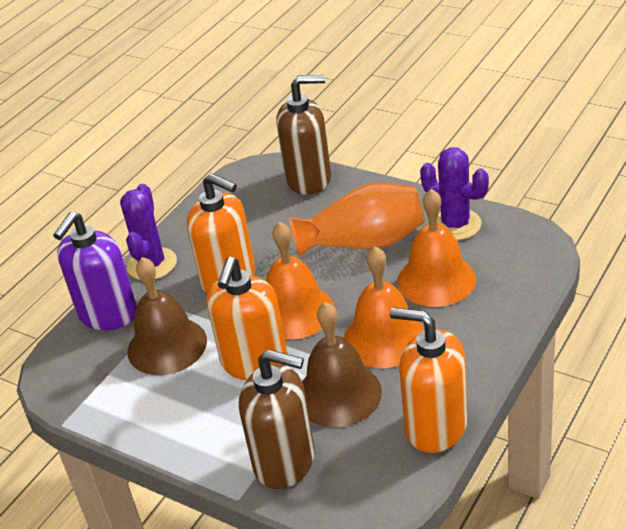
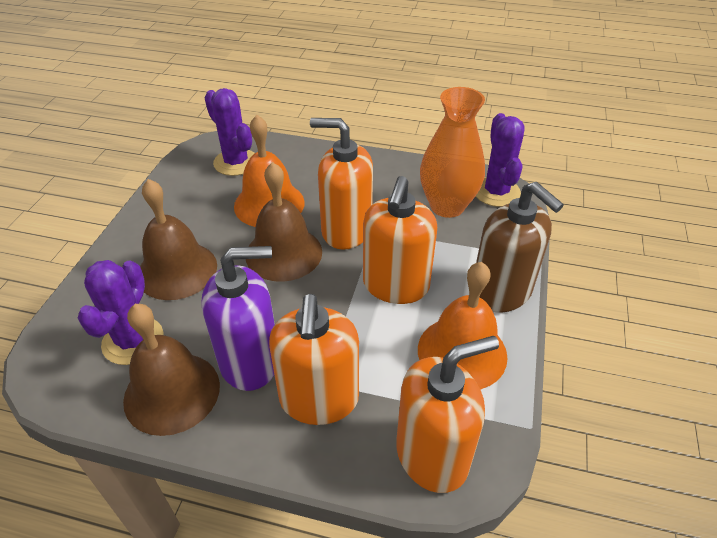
brown bell: [128,257,207,375] [302,302,382,427] = 2 -> [123,304,220,436] [140,179,217,300] [246,162,322,282] = 3
brown soap dispenser: [239,349,315,489] [277,75,331,195] = 2 -> [476,182,564,313] = 1
orange bell: [266,222,334,340] [344,246,424,368] [397,189,476,307] = 3 -> [234,115,305,227] [418,262,508,389] = 2
orange soap dispenser: [187,173,255,294] [206,257,287,380] [390,308,468,453] = 3 -> [269,294,359,425] [310,118,373,250] [363,176,437,304] [396,336,499,493] = 4
purple cactus: [120,184,177,280] [420,147,489,240] = 2 -> [78,260,163,365] [205,88,255,176] [476,113,525,207] = 3

